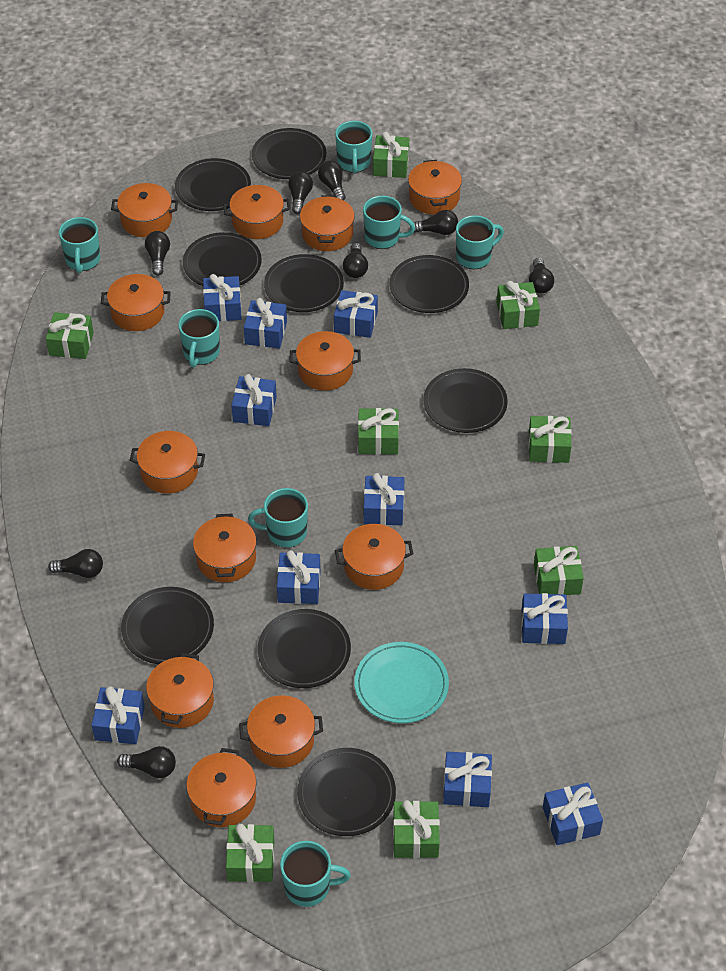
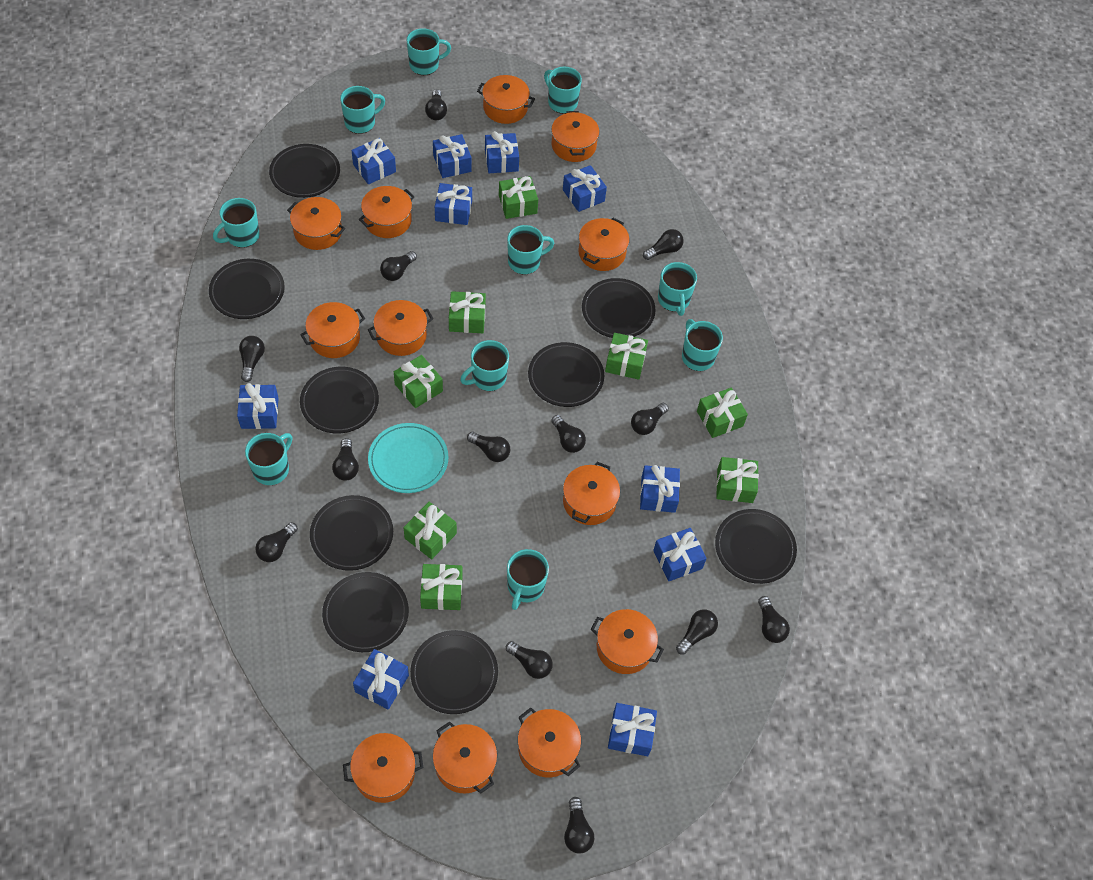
black light bulb: [48,549,103,578] [117,746,176,778] [145,231,170,276] [288,171,313,214] [318,161,346,200] [343,243,368,278] [413,210,458,235] [528,258,554,294] = 8 -> [239,336,265,382] [255,522,298,562] [332,438,359,481] [380,251,417,281] [425,89,447,120] [467,432,510,462] [506,641,553,679] [551,415,586,453] [564,797,594,853] [631,403,669,435] [643,229,684,260] [676,609,718,655] [758,596,790,643] = 13
turquoise mug: [59,217,100,273] [178,309,220,367] [248,488,308,548] [280,841,351,907] [335,121,372,174] [363,196,415,249] [456,215,504,269] = 7 -> [213,198,260,248] [245,433,292,485] [340,86,385,134] [406,28,451,75] [460,340,509,391] [507,225,554,275] [507,549,549,610] [544,67,582,114] [658,262,697,316] [682,319,723,371] = 10

